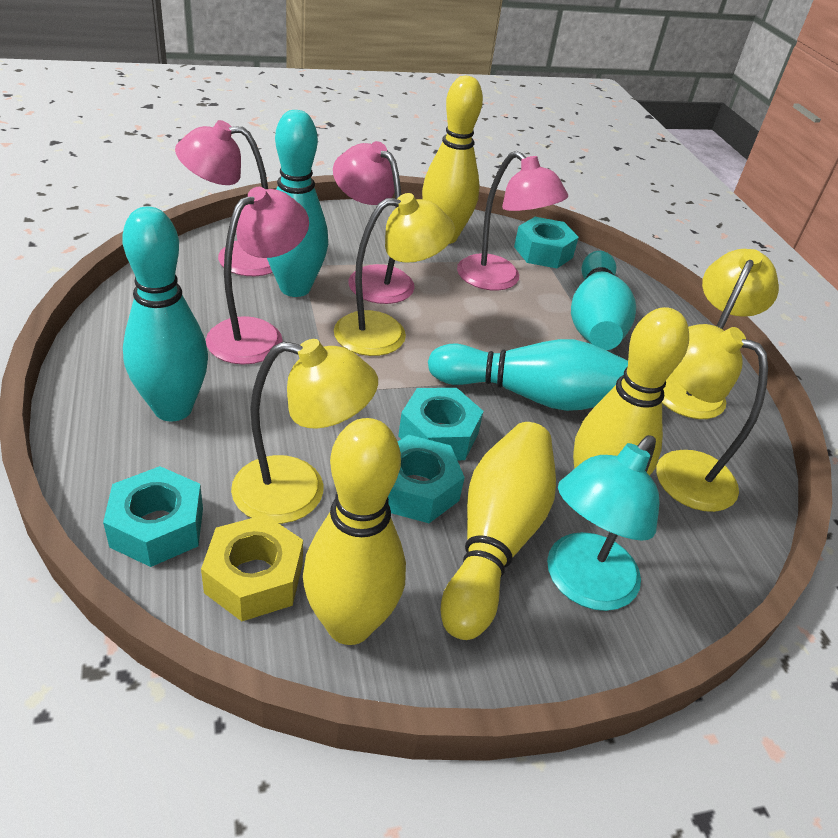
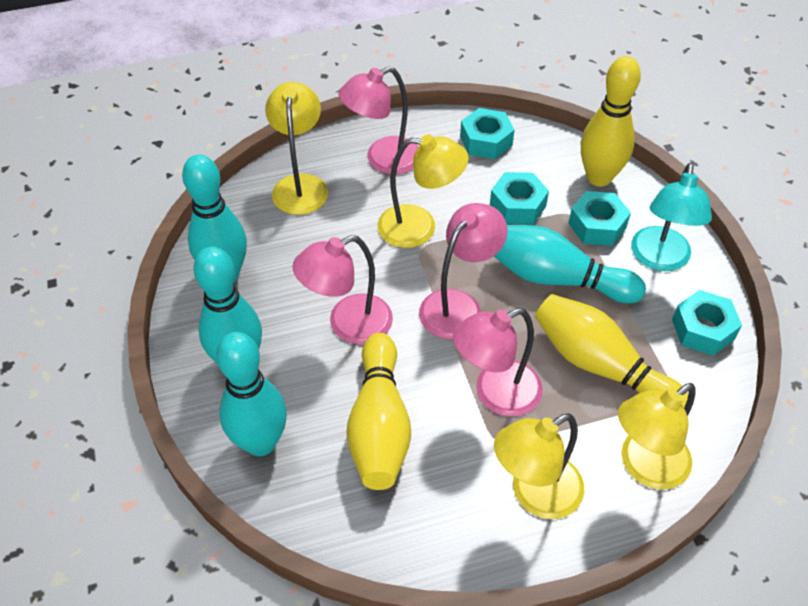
yellow bowling pin: [303,418,406,645] [422,76,483,244] [441,422,556,640] [573,307,689,476] = 4 -> [346,333,411,490] [535,294,688,408] [581,56,641,187] = 3
yellow nut: [201,515,303,621] = 1 -> none = 0

